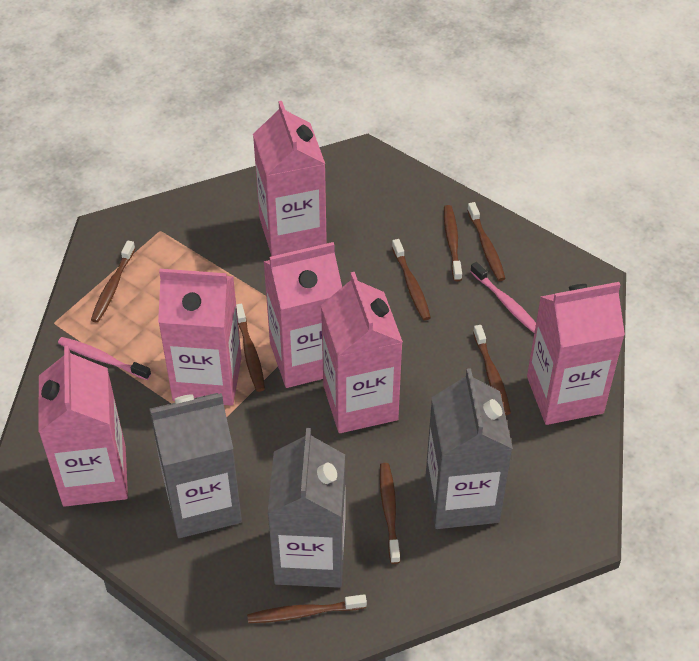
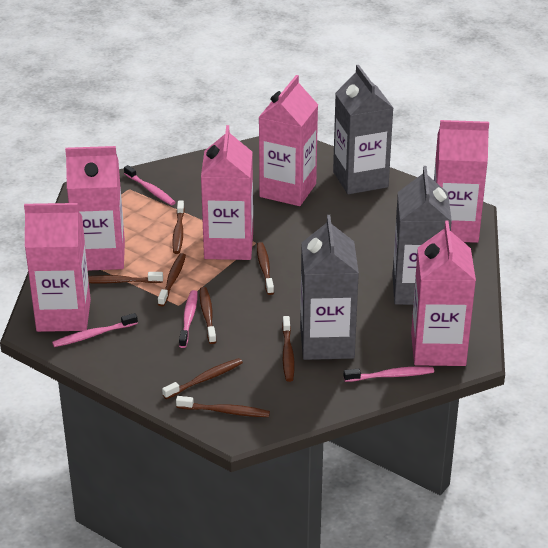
pink toothbrush: [58,337,151,380] [470,262,536,333] = 2 -> [52,313,138,347] [124,165,176,205] [179,290,198,348] [344,366,434,382] = 4

